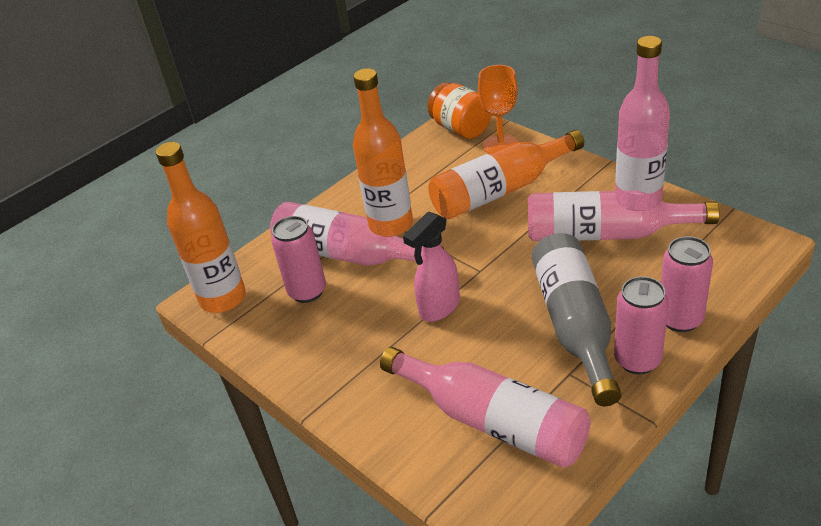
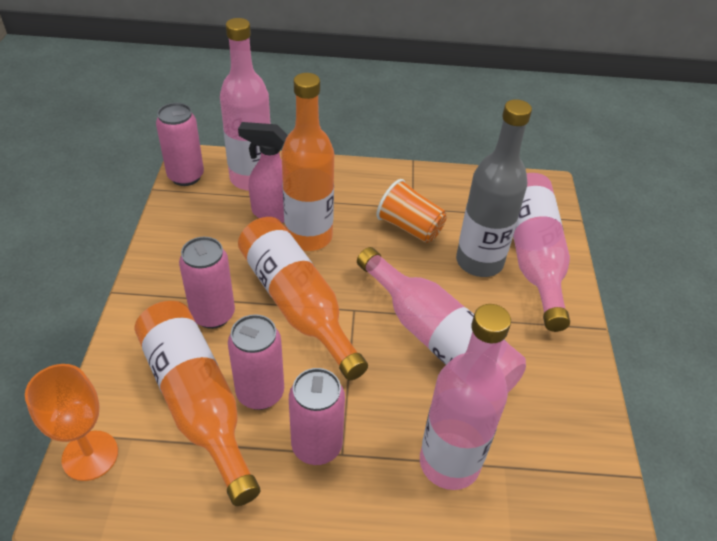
orange cup: none = 0 -> [377,179,447,243] = 1
orange jar: [427,82,491,139] = 1 -> none = 0
pink can: [271,216,326,303] [614,276,668,374] [661,236,713,332] = 3 -> [156,103,204,186] [179,237,235,329] [228,314,284,410] [289,368,345,465] = 4

